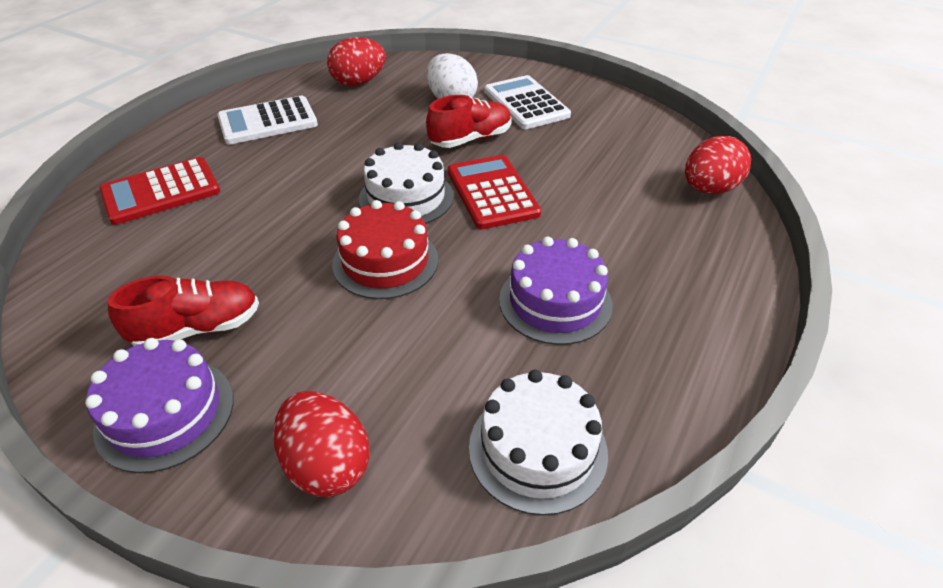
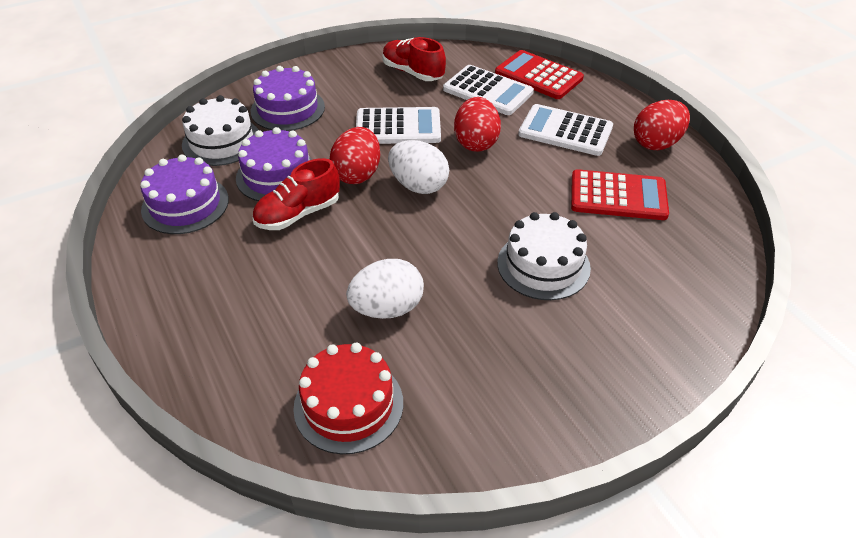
purple cake: [85,338,234,473] [499,237,612,345] = 2 -> [140,155,229,234] [236,127,313,201] [251,66,325,131] = 3
white calculator: [217,95,318,145] [484,75,571,129] = 2 -> [356,107,441,144] [443,65,534,115] [518,104,613,156] = 3
white egg: [427,53,478,99] = 1 -> [346,259,424,319] [388,140,449,194] = 2

